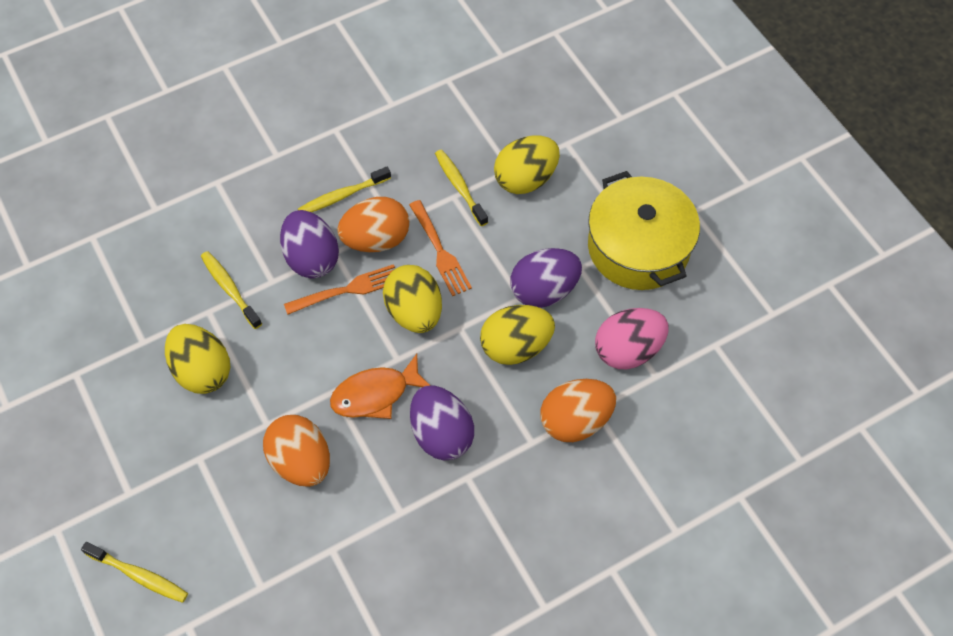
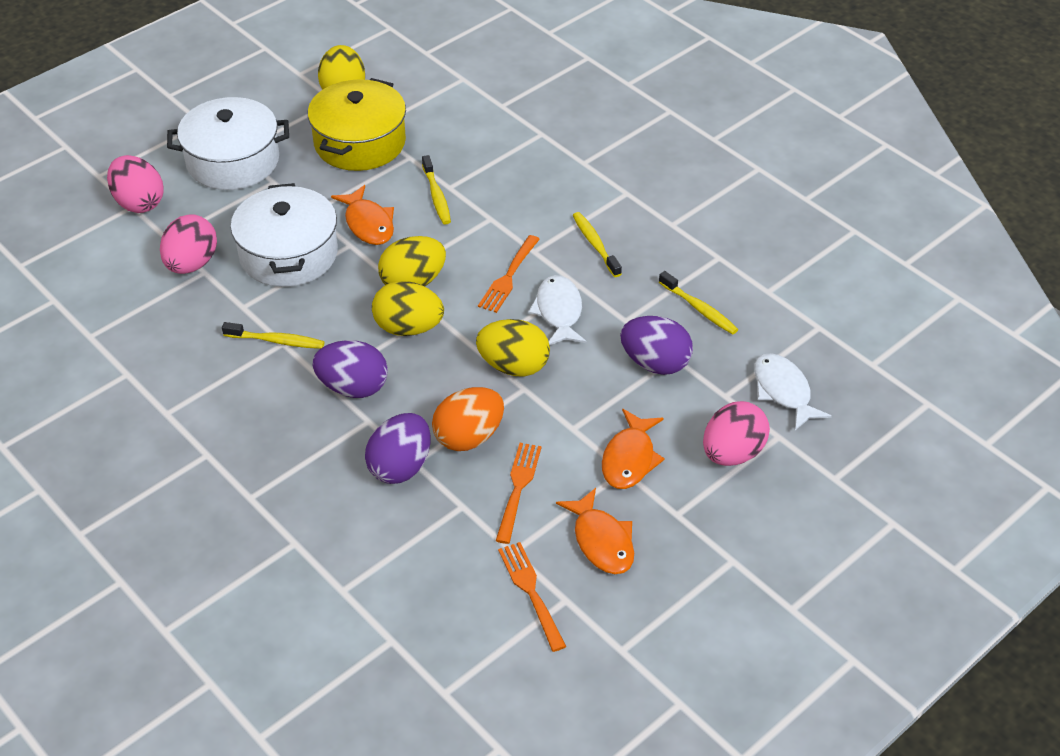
orange egg: [263,415,330,487] [337,197,410,252] [540,379,616,442] = 3 -> [432,387,504,451] = 1
orange fish: [330,354,431,419] = 1 -> [331,185,394,245] [556,488,634,574] [602,409,665,489] = 3
orange fork: [284,264,395,315] [409,200,472,296] = 2 -> [478,235,540,313] [496,443,542,544] [498,542,567,652] = 3
pink egg: [595,308,669,369] = 1 -> [107,155,163,213] [160,214,217,274] [703,401,770,466] = 3
white fish: none = 0 -> [528,275,587,345] [754,353,832,430] = 2
white pot: none = 0 -> [167,97,289,190] [231,183,338,287] = 2

